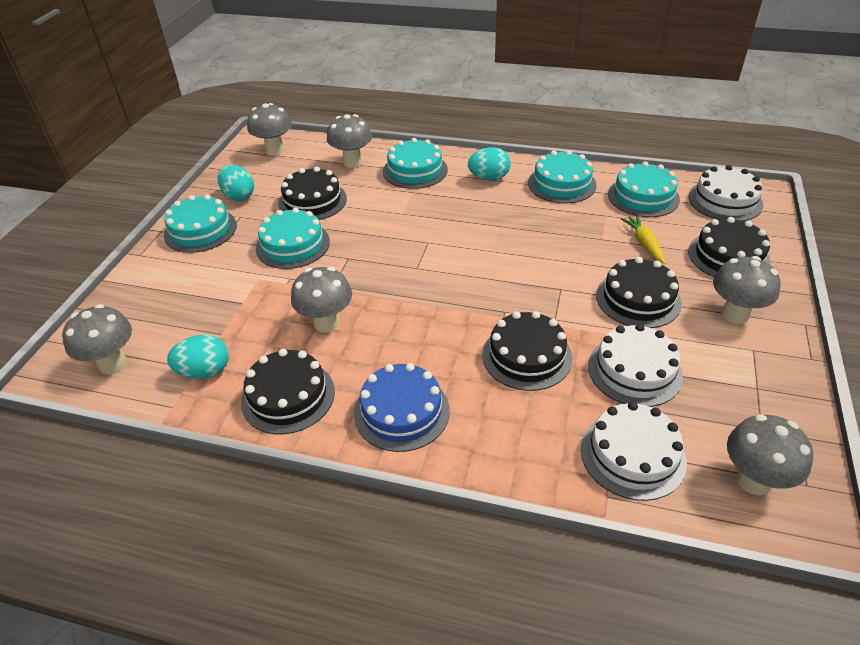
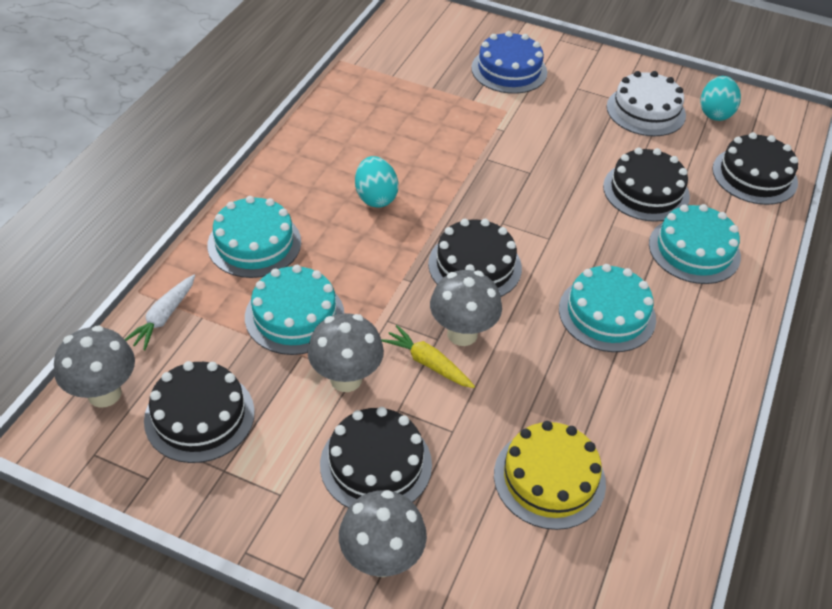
grey mushroom: [62,304,132,374] [247,103,292,156] [291,267,352,333] [327,114,373,168] [713,256,781,324] [727,414,813,495] = 6 -> [54,326,135,408] [307,313,384,392] [339,490,427,577] [430,270,502,346] = 4
turquoise cake: [164,194,237,253] [256,208,330,269] [383,138,448,189] [528,150,597,204] [608,161,680,217] = 5 -> [207,196,301,278] [245,265,344,355] [559,264,656,352] [649,204,741,284] = 4
turquoise egg: [167,335,229,379] [217,165,254,201] [468,147,511,180] = 3 -> [355,156,398,208] [700,76,741,121] = 2
white cake: [581,402,687,501] [588,324,683,407] [688,165,763,221] = 3 -> [607,71,686,136] = 1
white carrot: none = 0 -> [125,275,195,350] = 1
yellow cake: none = 0 -> [494,421,606,530] = 1

